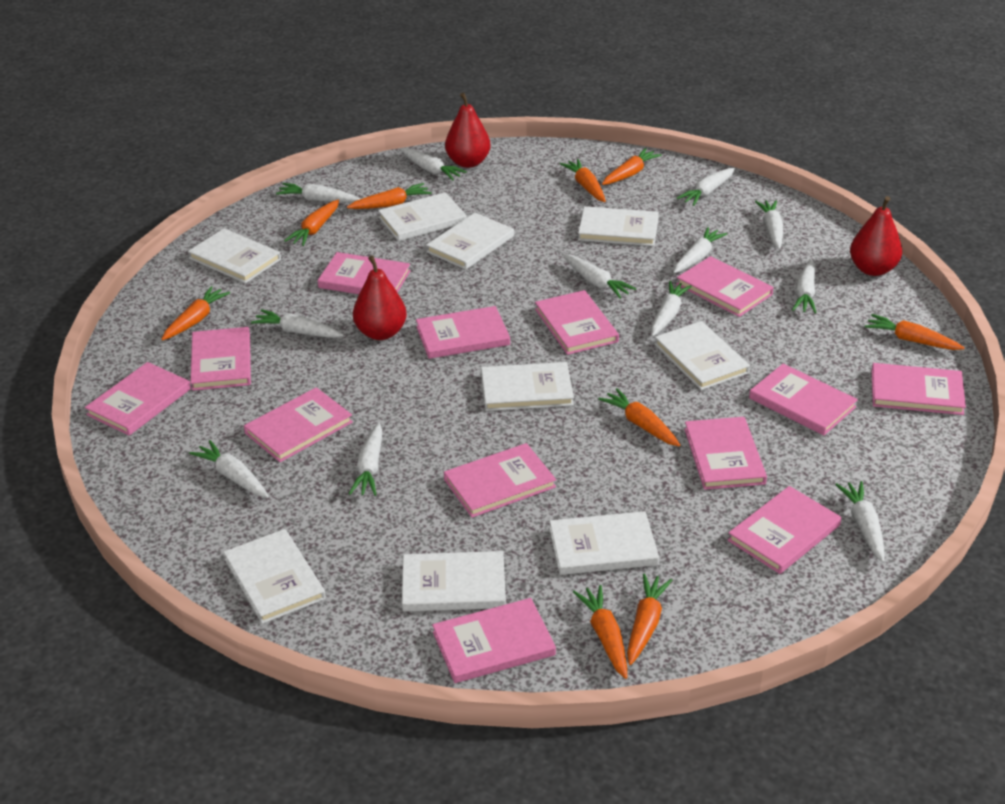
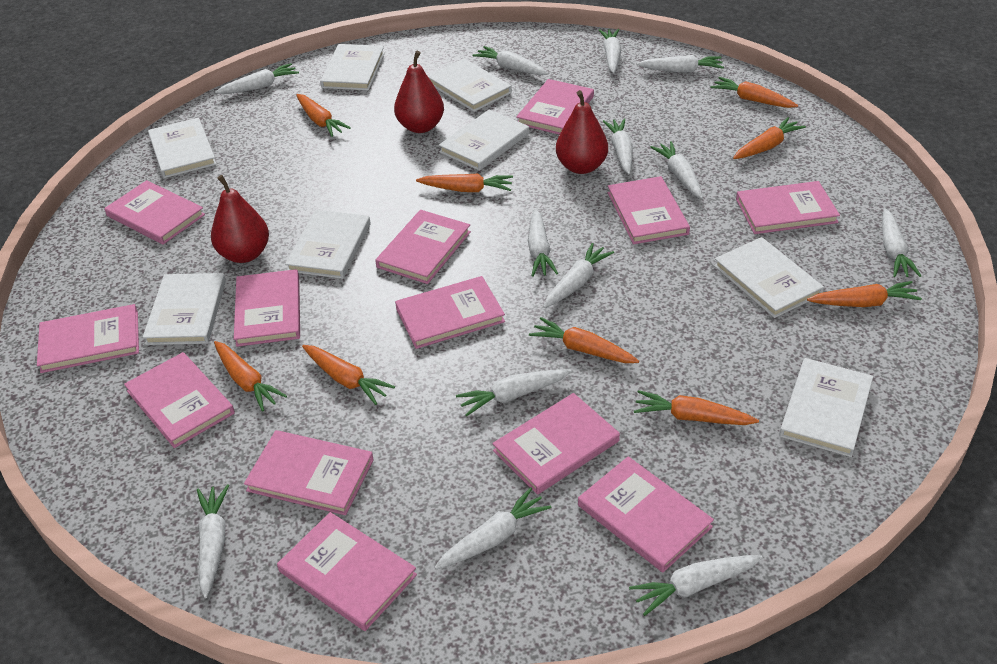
white book: [188,228,281,283] [223,529,326,624] [378,192,467,241] [402,551,506,612] [426,213,514,270] [481,362,574,411] [549,511,659,575] [578,206,659,246] [654,321,750,390] = 9 -> [143,273,226,345] [148,118,217,178] [285,210,371,279] [320,44,385,90] [428,58,512,112] [439,110,529,171] [714,237,824,318] [779,358,873,457] = 8
white carrot: [189,440,269,498] [251,309,344,338] [276,183,360,202] [349,423,383,496] [400,148,467,180] [563,254,636,299] [651,281,692,336] [673,227,727,273] [677,168,735,206] [755,200,783,249] [792,259,817,314] [835,481,885,562] = 12 -> [197,484,229,598] [215,63,299,94] [435,487,552,569] [456,369,571,416] [472,46,548,75] [528,209,558,277] [544,243,614,308] [599,29,621,73] [603,119,633,175] [629,555,763,616] [637,55,724,73] [651,141,703,199] [882,208,921,277] = 13

